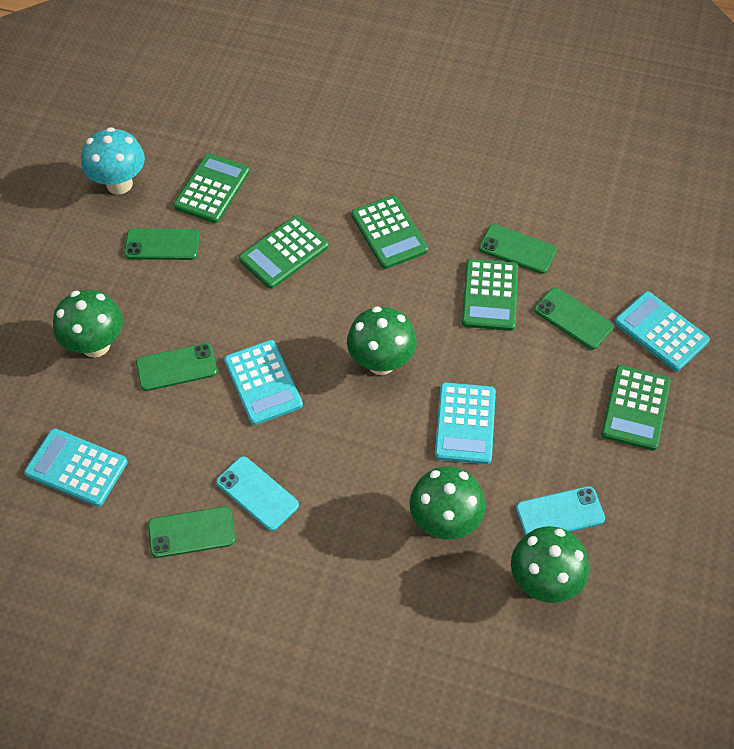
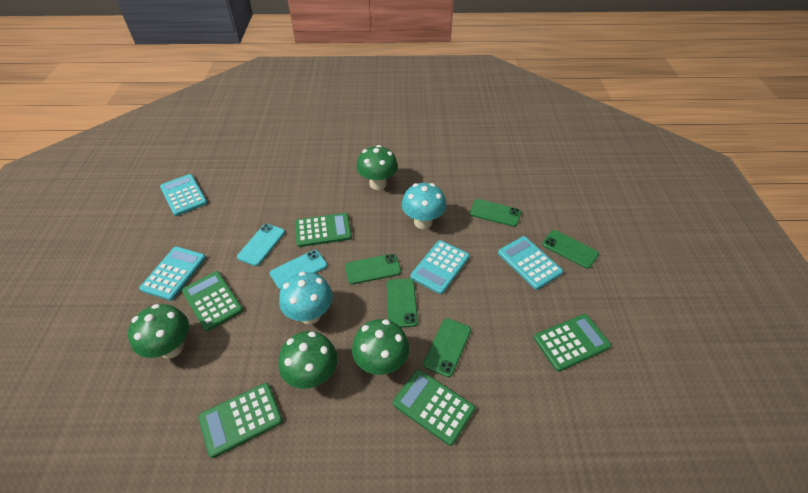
turquoise mushroom: [81,127,145,194] = 1 -> [279,272,333,324] [402,183,446,229] = 2

